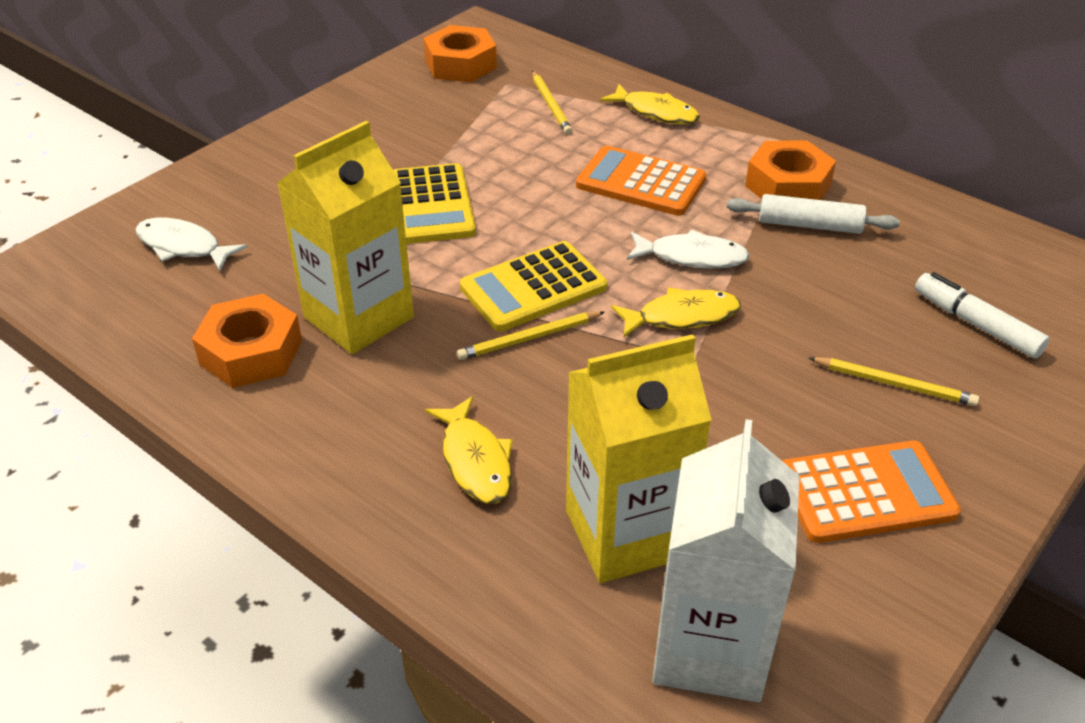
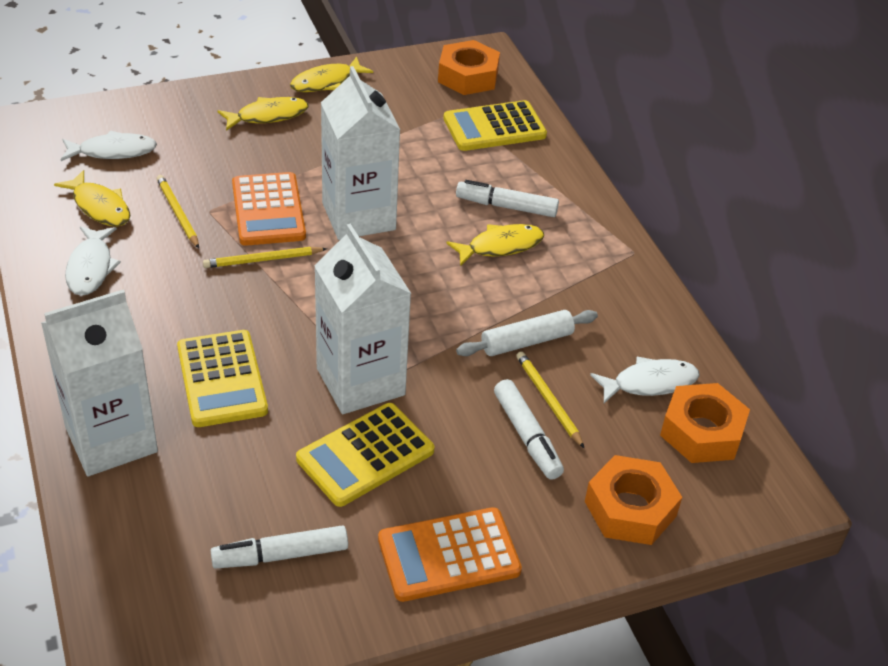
white carton: [652,419,799,702] = 1 -> [41,289,158,476] [314,224,411,414] [321,66,400,240] = 3
white fish: [136,218,247,271] [627,230,750,269] = 2 -> [61,130,157,161] [65,226,121,296] [590,357,700,403] = 3
white marker: [915,272,1050,358] = 1 -> [211,525,348,569] [456,180,559,217] [494,379,564,480] = 3
yellow calculator: [393,163,476,244] [460,241,607,331] = 2 -> [177,330,268,427] [296,403,434,507] [443,100,547,151] = 3
yellow carton: [277,121,414,354] [566,334,712,583] = 2 -> none = 0
yellow fish: [425,396,513,504] [600,84,700,124] [611,288,741,337] = 3 -> [54,170,130,226] [218,97,308,131] [290,56,373,92] [446,224,544,266] = 4

